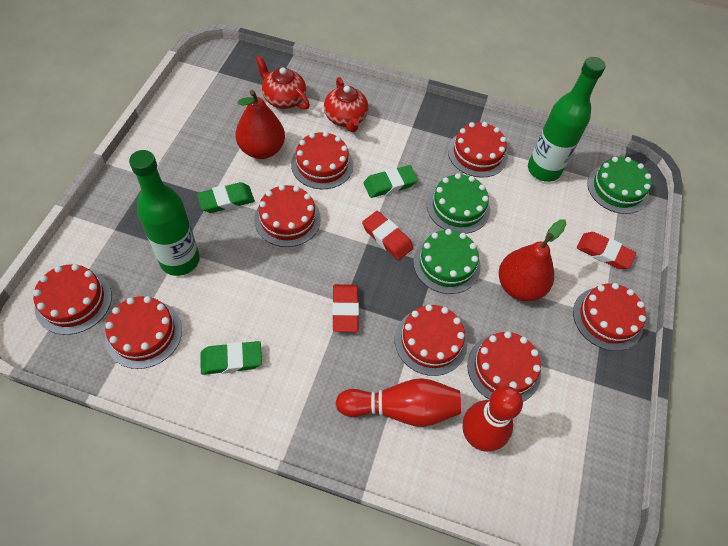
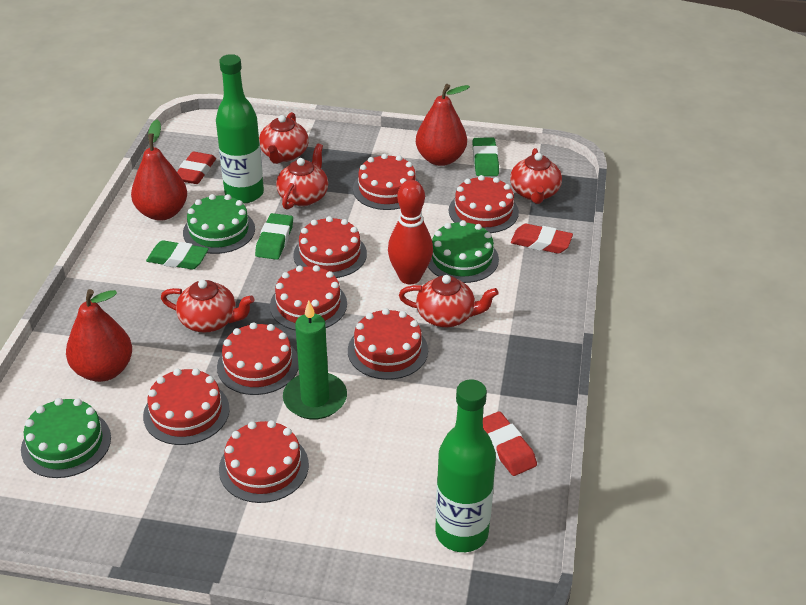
green candle: none = 0 -> [283,300,347,420] = 1
red bowling pin: [336,378,461,427] [462,386,523,452] = 2 -> [388,180,433,284] = 1
red pear: [235,90,285,159] [499,219,566,301] = 2 -> [66,289,132,382] [131,120,187,221] [416,84,470,166] = 3
red teapot: [255,55,310,110] [324,77,368,132] = 2 -> [161,280,255,333] [259,112,309,164] [276,144,328,210] [399,275,498,327] [510,148,562,204] = 5

